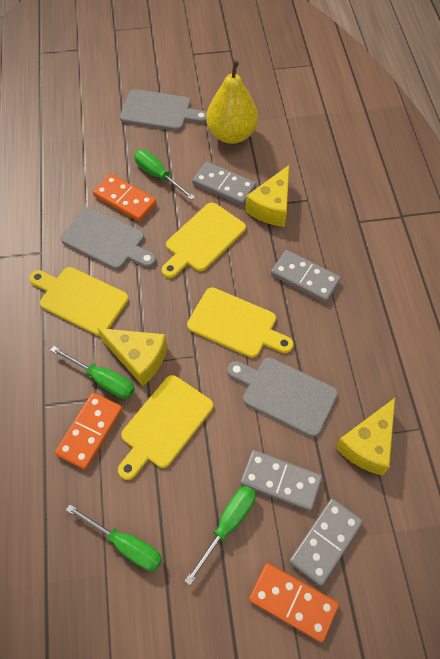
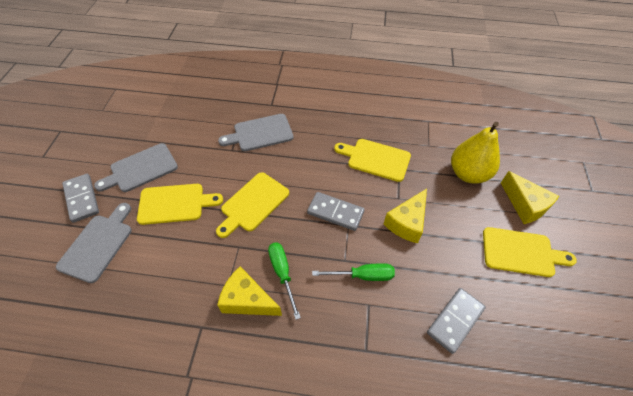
green screwdriver: [50,346,135,399] [66,505,162,571] [134,150,195,200] [185,486,256,585] = 4 -> [268,243,301,320] [312,263,395,281] = 2
grey domino: [192,162,256,206] [240,450,322,511] [271,250,341,303] [289,498,363,587] = 4 -> [62,174,99,223] [307,192,365,231] [427,288,486,354] = 3
orange domino: [55,393,123,470] [93,174,157,221] [249,563,339,643] = 3 -> none = 0

